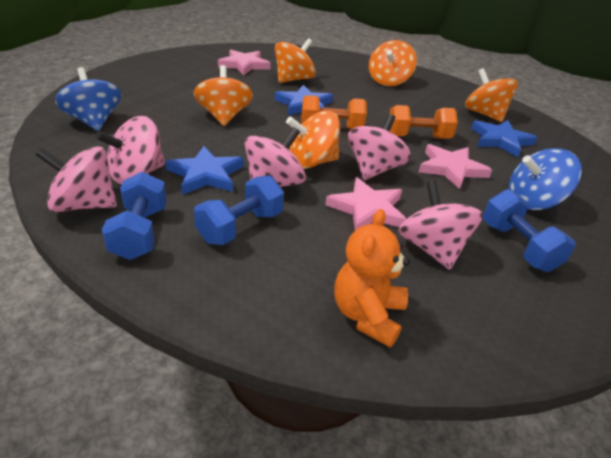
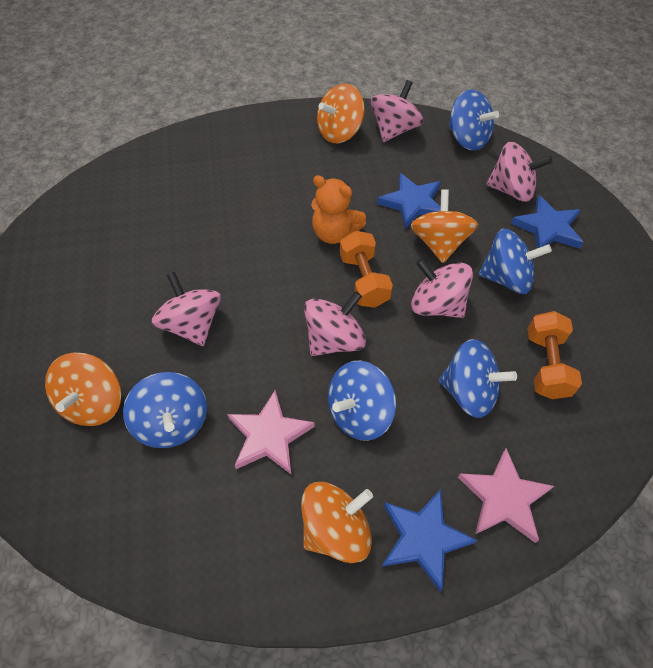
blue dumbbell: [102,172,167,260] [194,175,284,245] [483,189,575,272] = 3 -> none = 0
blue spinning top: [55,67,122,131] [509,148,581,210] = 2 -> [123,372,207,448] [328,361,396,441] [439,339,517,418] [449,90,499,151] [479,229,552,294] = 5
orange spinning top: [194,65,253,126] [275,38,316,83] [286,110,340,169] [369,40,417,86] [465,68,518,122] = 5 -> [45,353,121,426] [301,482,373,563] [317,84,365,143] [410,189,478,263] = 4
pink star: [218,50,271,75] [325,177,406,230] [419,144,492,190] = 3 -> [227,390,315,474] [458,448,554,543] = 2

